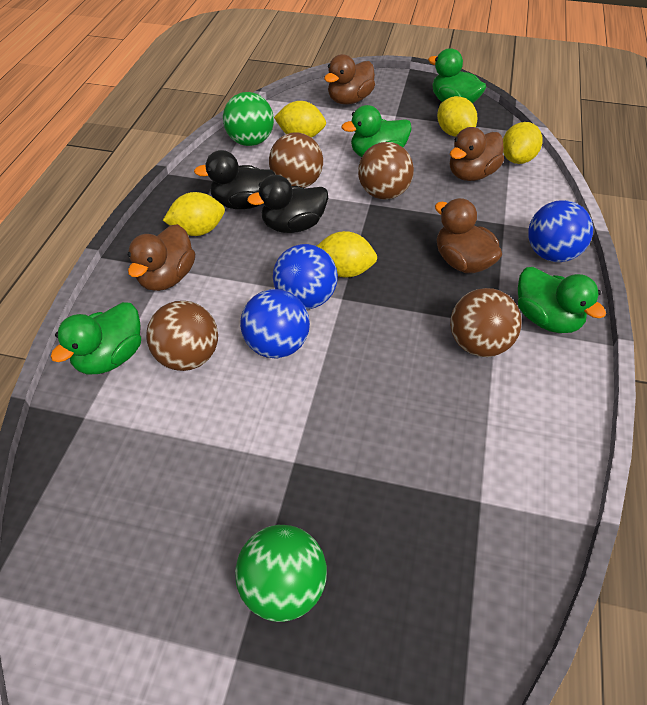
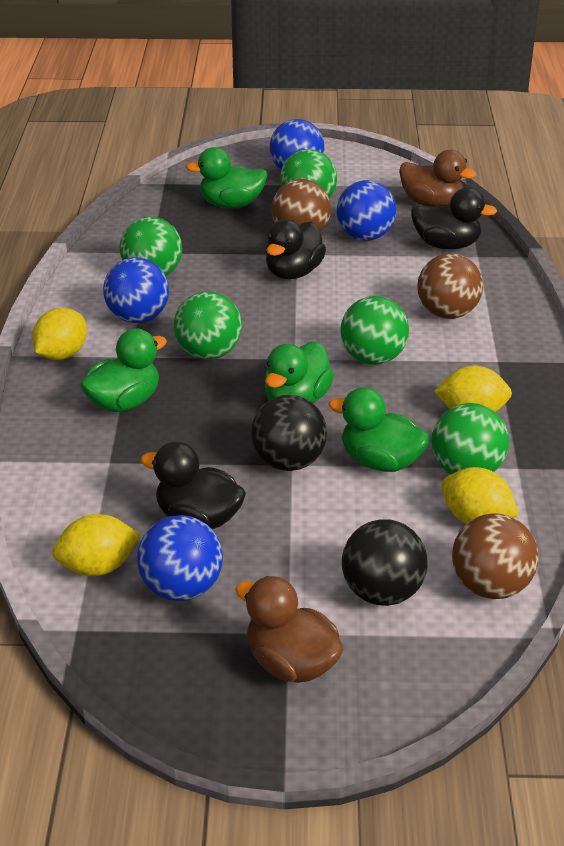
black ball: none = 0 -> [251,395,327,471] [342,519,427,606] = 2
black duck: [194,150,276,209] [247,175,328,233] = 2 -> [140,441,246,529] [266,219,326,279] [411,188,497,250] = 3
blue ball: [240,289,310,358] [273,244,338,309] [528,200,593,262] = 3 -> [103,257,169,323] [137,515,223,601] [270,119,324,170] [337,180,396,241] = 4
brown ball: [146,301,218,371] [269,133,323,188] [358,142,414,200] [450,288,522,357] = 4 -> [272,179,331,232] [417,253,483,319] [452,513,539,599] = 3
brown duck: [128,224,195,291] [324,54,375,105] [435,198,502,273] [450,127,504,181] = 4 -> [235,576,343,683] [399,150,476,207] = 2
green ball: [223,92,274,146] [235,525,327,622] = 2 -> [120,217,182,276] [174,291,242,360] [280,149,337,198] [340,296,409,365] [431,403,509,475] = 5
yellow lemon: [163,192,225,236] [274,101,326,138] [317,231,377,278] [437,96,477,136] [503,122,542,164] = 5 -> [32,308,87,360] [52,514,140,576] [434,366,512,412] [442,467,519,524] = 4

